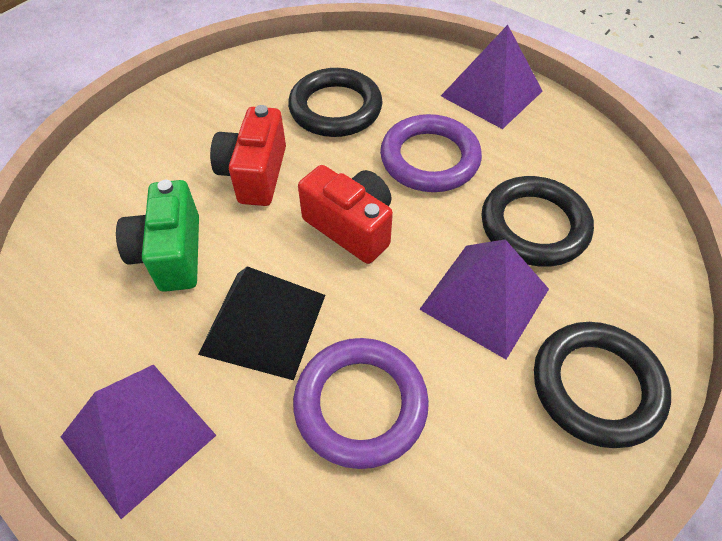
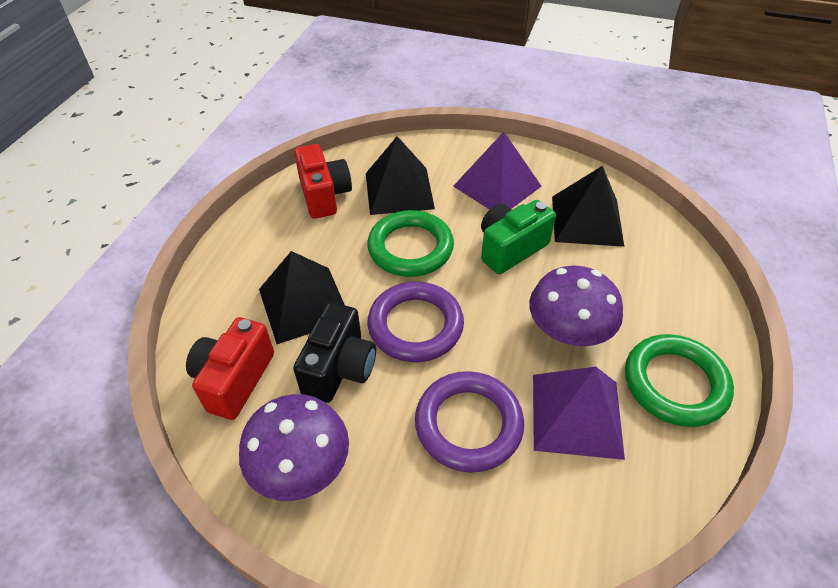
black camera: none = 0 -> [293,302,376,403] = 1
black pyramid: [198,266,325,380] = 1 -> [259,251,345,344] [366,136,435,215] [552,166,625,247] = 3
black ring: [288,68,383,137] [481,176,594,267] [534,322,671,448] = 3 -> none = 0
green ring: none = 0 -> [367,210,454,277] [625,334,734,427] = 2
purple mushroom: none = 0 -> [239,394,349,501] [529,265,623,346] = 2
purple pyramid: [61,364,217,519] [419,239,549,359] [441,25,543,129] = 3 -> [453,132,542,210] [533,367,625,460] = 2

